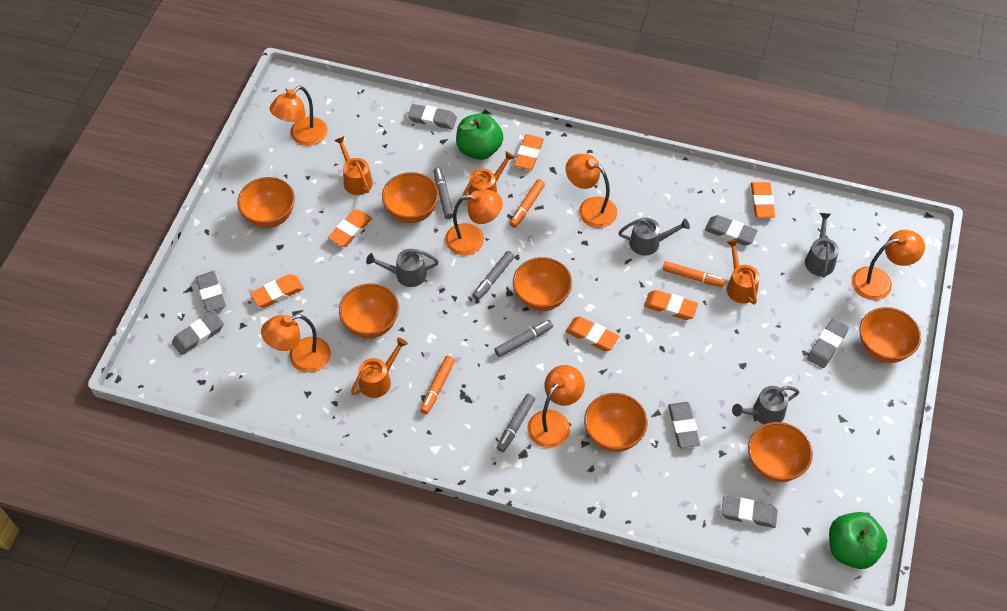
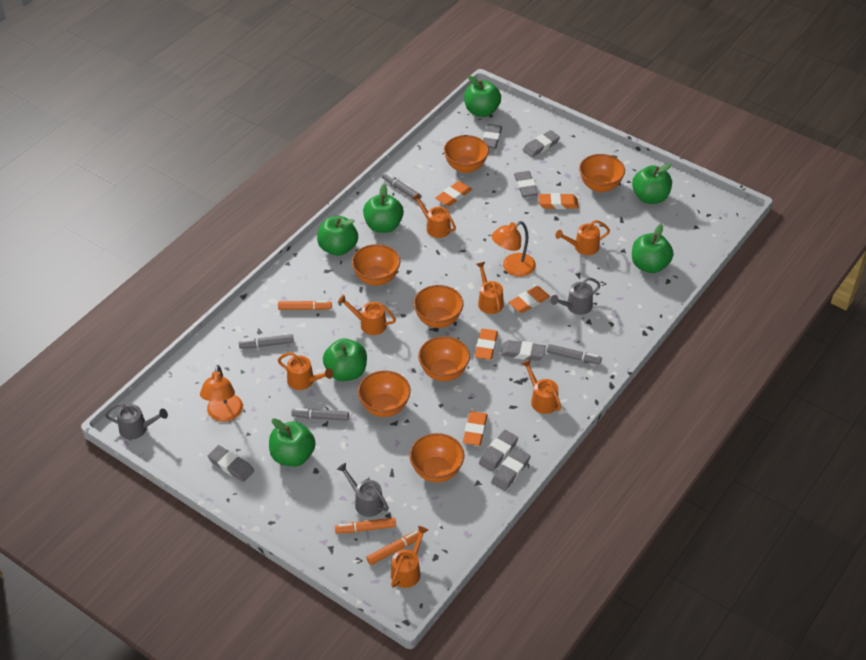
green apple: [456,113,503,160] [829,512,887,569] = 2 -> [269,418,316,467] [317,216,358,256] [323,338,367,381] [363,184,404,233] [464,76,501,117] [632,163,672,204] [632,224,673,273] = 7
grey watering can: [366,249,439,287] [618,217,690,256] [732,386,799,424] [805,213,839,278] = 4 -> [105,403,168,439] [337,463,389,517] [550,278,601,315] = 3
orange eraser: [250,274,304,308] [328,209,372,247] [514,134,544,170] [566,316,619,351] [644,290,698,320] [751,182,775,218] = 6 -> [436,181,472,206] [463,411,488,446] [475,329,498,360] [509,286,550,313] [538,193,579,209] = 5
orange lamp: [261,314,331,373] [270,86,328,146] [445,189,503,256] [527,365,585,448] [566,154,617,228] [852,230,925,300] = 6 -> [200,365,243,422] [491,221,536,277] = 2
orange watering can: [334,136,373,195] [351,337,408,398] [463,151,515,200] [727,240,760,304] = 4 -> [278,352,333,390] [338,295,396,335] [391,526,428,588] [412,193,456,238] [476,262,504,314] [521,360,561,414] [555,220,610,255] = 7

